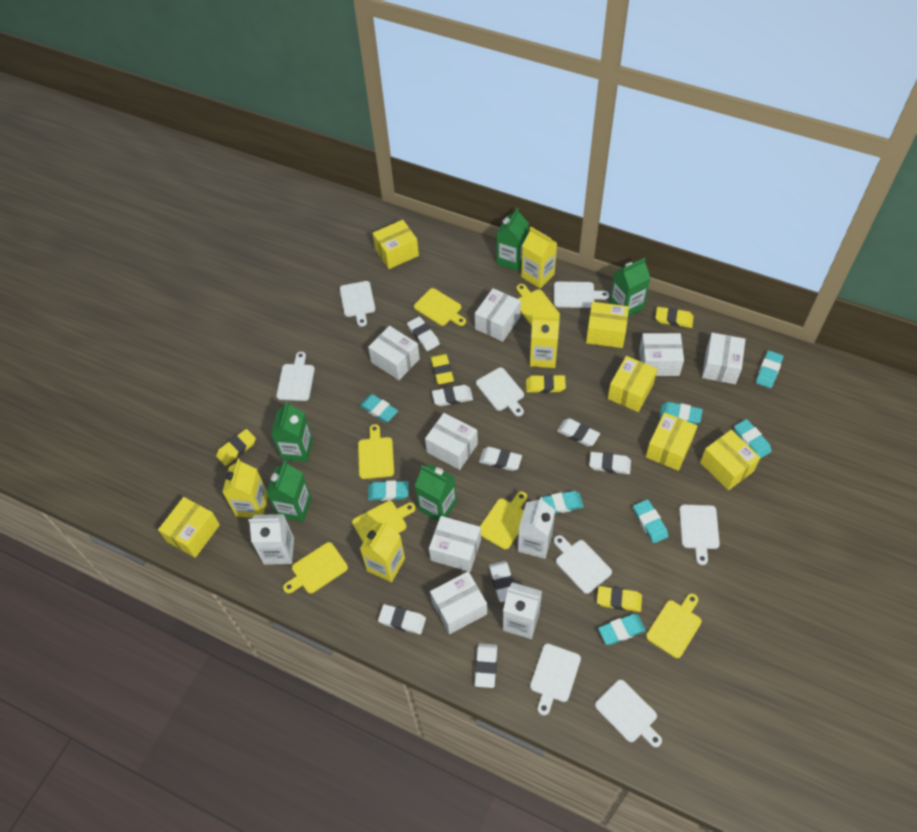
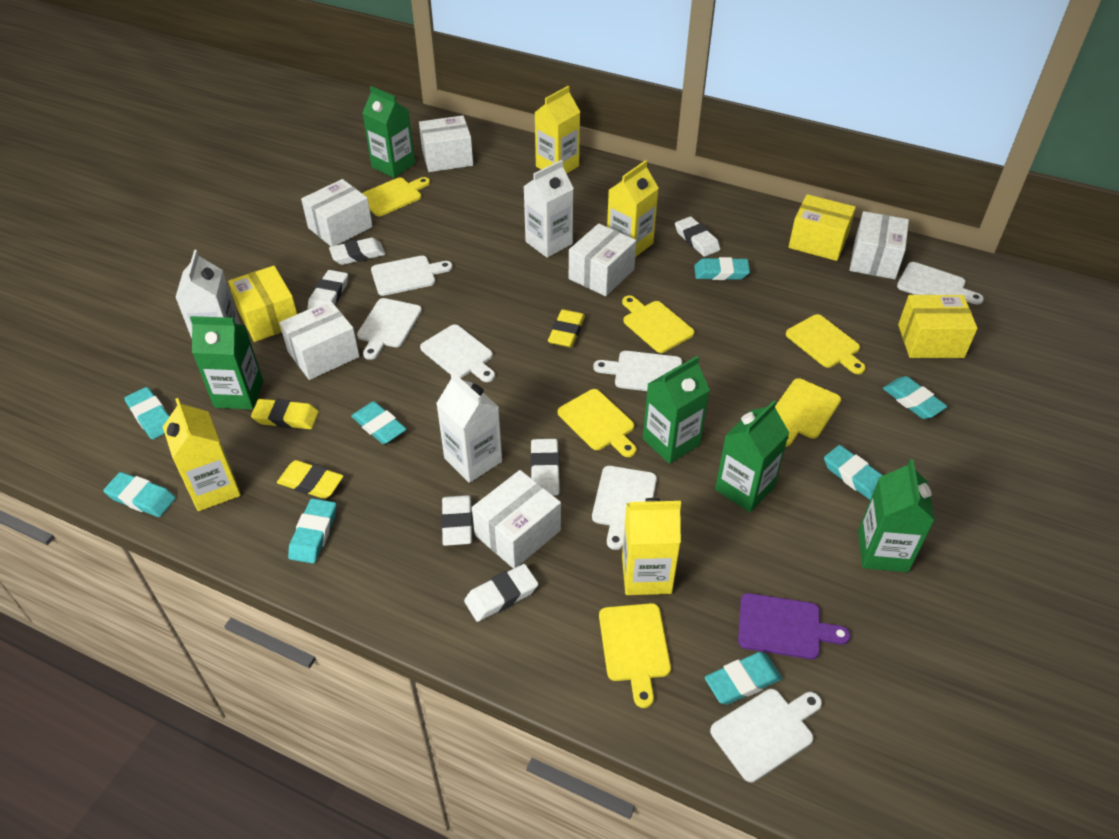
purple cutting board: none = 0 -> [738,593,851,659] = 1
white box: [368,326,420,380] [425,413,478,470] [429,516,481,572] [430,571,487,634] [475,288,521,342] [639,333,684,376] [702,333,746,384] = 7 -> [279,300,360,380] [301,179,373,246] [419,116,473,172] [472,470,561,569] [569,223,636,296] [850,211,909,279] = 6
white cutting board: [276,352,315,401] [340,281,375,327] [476,367,524,416] [530,644,581,716] [554,281,609,308] [554,535,612,594] [595,680,662,747] [679,505,720,565] = 8 -> [357,298,422,360] [371,256,453,296] [420,325,495,382] [592,466,657,550] [593,351,682,391] [710,689,822,782] [897,262,984,305] = 7
white eraser: [378,604,426,634] [407,316,440,351] [432,385,473,406] [475,643,497,688] [479,447,522,471] [489,561,514,602] [557,418,600,446] [589,452,631,474] = 8 -> [307,270,348,310] [329,238,385,265] [441,495,473,546] [464,564,538,622] [530,439,560,496] [675,217,720,257] = 6
yellow box: [158,497,220,558] [373,220,419,269] [586,302,629,348] [608,356,657,412] [646,412,697,471] [700,430,761,490] = 6 -> [228,266,297,342] [789,194,856,261] [898,295,978,358] = 3
yellow cutting board: [283,542,348,594] [352,501,416,542] [358,424,394,479] [414,288,466,326] [480,491,527,549] [517,284,560,326] [646,594,702,658] = 7 -> [362,177,430,216] [558,389,637,457] [599,603,671,708] [622,296,694,353] [775,378,841,447] [786,314,866,374] = 6
yellow eraser: [216,429,256,466] [431,354,454,384] [526,374,566,393] [597,586,642,612] [655,307,694,328] = 5 -> [251,399,319,429] [277,460,343,499] [548,309,585,347] = 3

